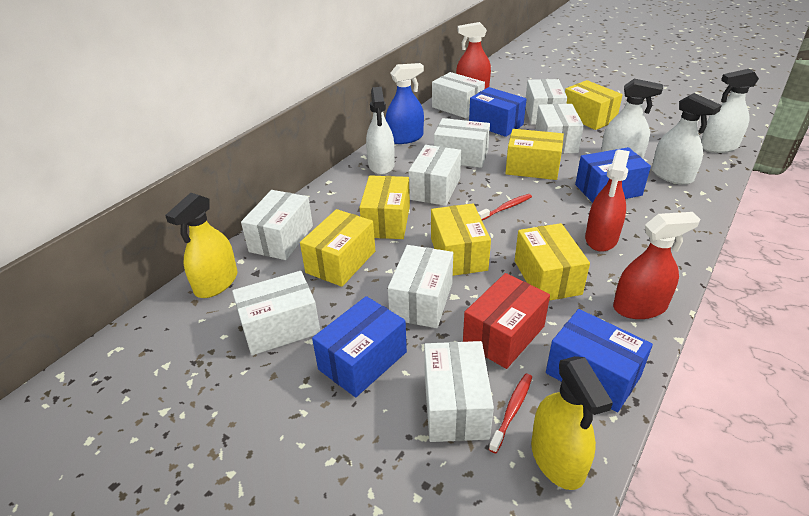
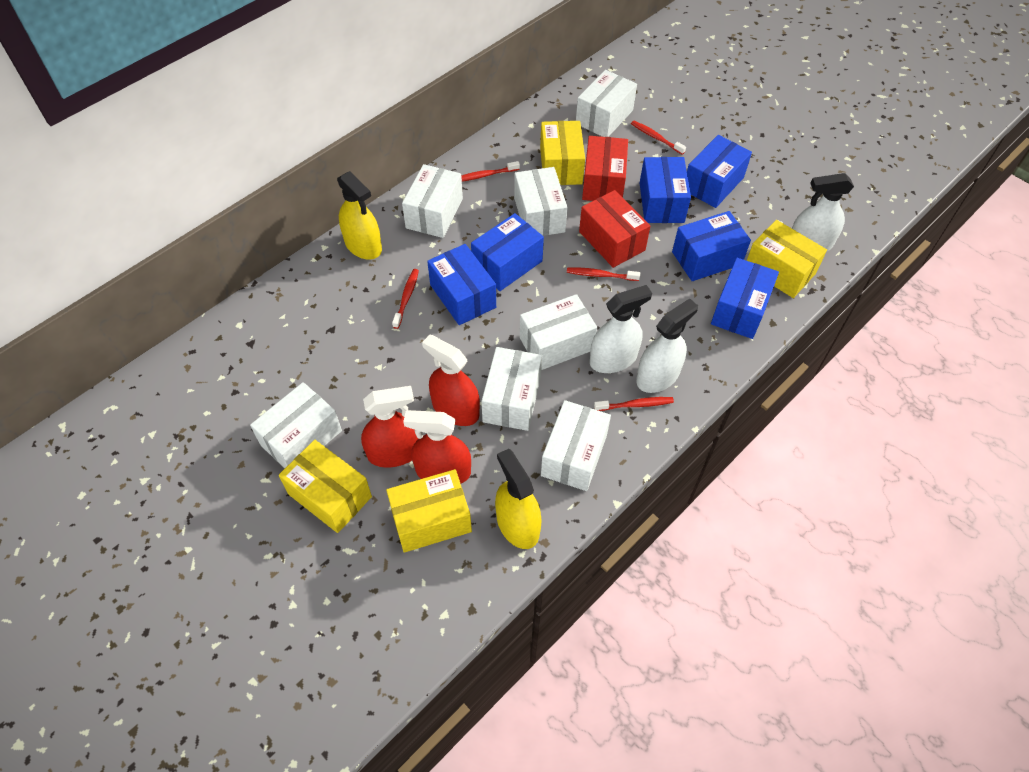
blue box: [312,296,407,397] [469,87,526,137] [546,309,653,412] [575,147,651,203] = 4 -> [427,244,496,325] [471,213,544,291] [640,157,691,223] [672,211,751,281] [687,135,752,208] [711,258,779,339] = 6
blue spray bottle: [386,63,424,144] = 1 -> none = 0
red box: [463,273,550,369] = 1 -> [579,190,651,268] [582,136,628,201] = 2
red toothbrush: [478,194,532,220] [489,374,532,453] = 2 -> [392,269,419,329] [461,161,520,182] [567,267,640,281] [594,397,674,411] [631,121,686,155] = 5
white box: [232,271,320,355] [241,190,313,260] [388,245,453,328] [409,145,461,206] [424,341,494,442] [432,72,485,118] [434,118,490,168] [526,79,567,125] [535,104,584,154] = 9 -> [250,382,342,468] [402,164,463,238] [481,347,542,431] [514,167,568,236] [520,294,597,370] [541,400,611,491] [576,70,637,137] = 7
white spray bottle: [366,87,395,175] [601,79,663,159] [652,93,722,185] [701,69,759,153] = 4 -> [590,285,652,373] [636,298,698,393] [792,173,854,251] = 3
yellow box: [300,209,375,287] [359,175,410,239] [431,203,491,276] [505,129,564,180] [515,223,590,301] [565,80,623,130] = 6 -> [279,440,372,533] [386,469,472,553] [540,121,585,185] [747,220,827,298] = 4

